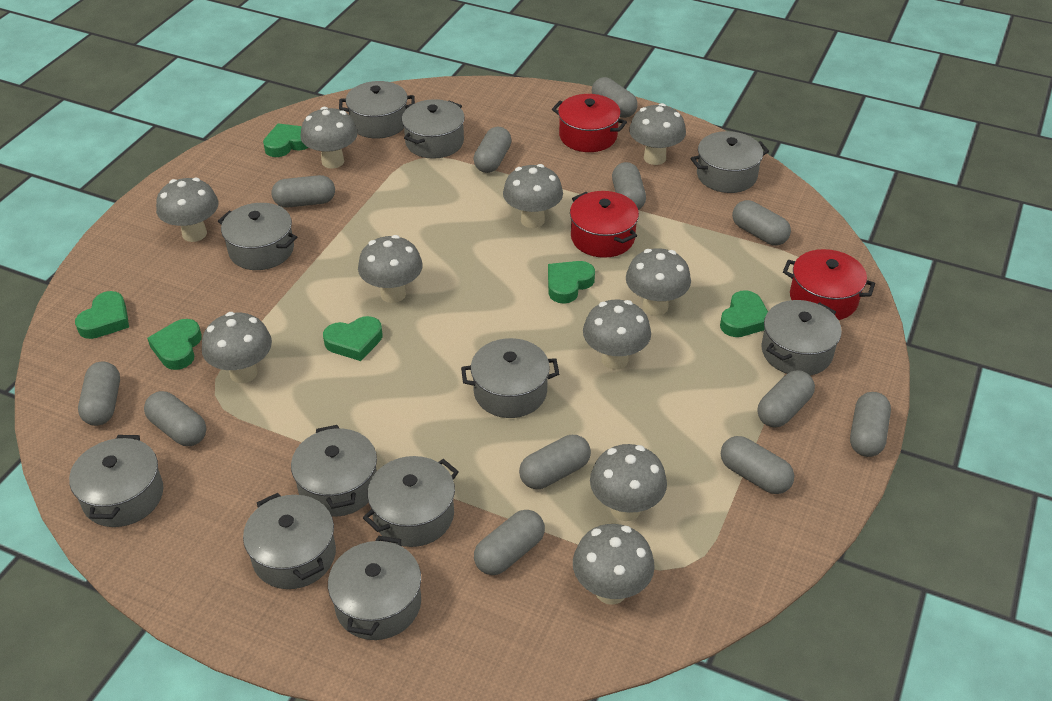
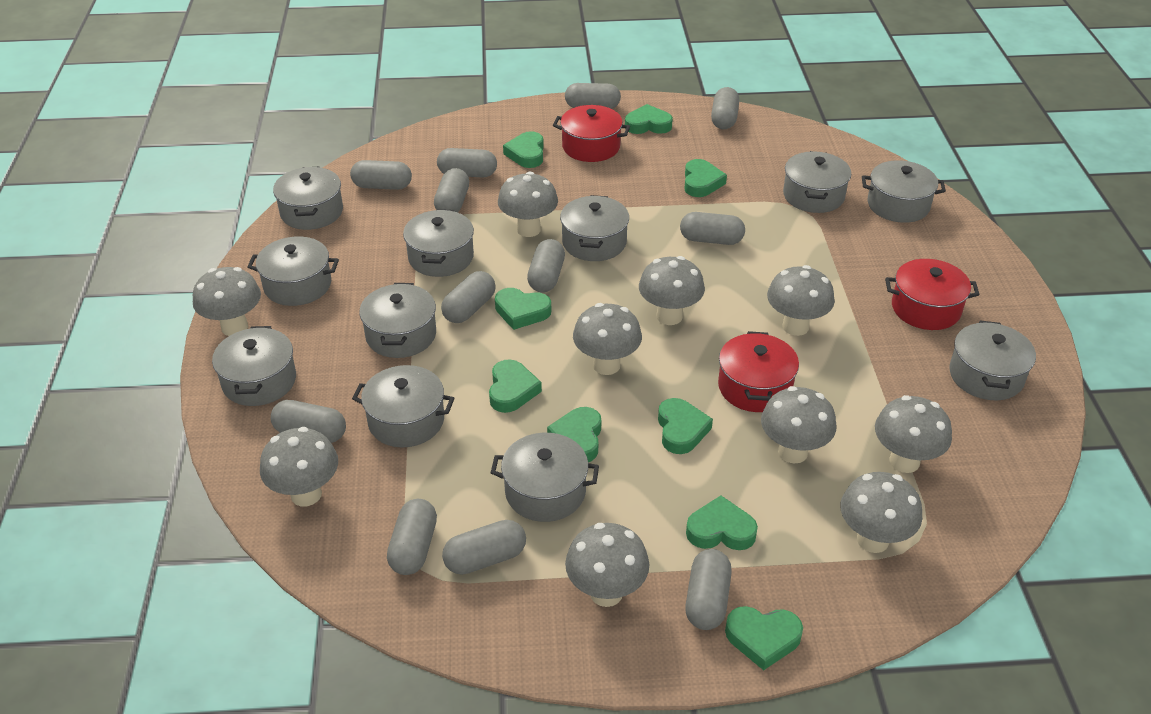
green heart: [75,291,129,339] [147,319,202,370] [263,123,309,157] [323,316,383,361] [548,261,595,304] [720,290,768,337] = 6 -> [489,359,542,413] [495,288,551,330] [503,131,544,168] [547,407,601,462] [625,104,673,134] [658,398,713,454] [684,159,727,197] [686,495,758,550] [725,606,803,670] = 9

